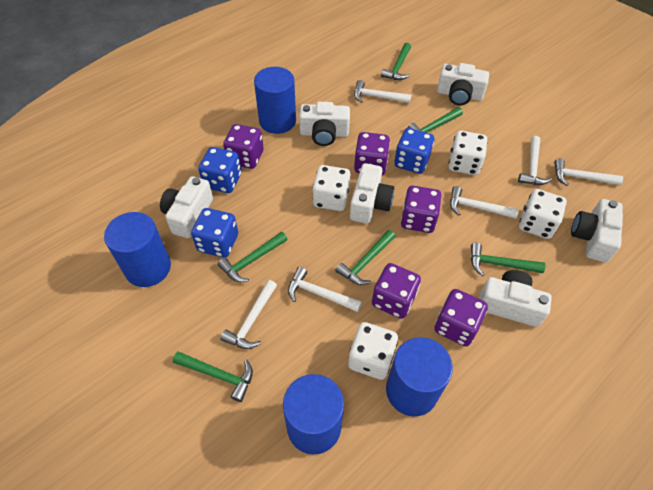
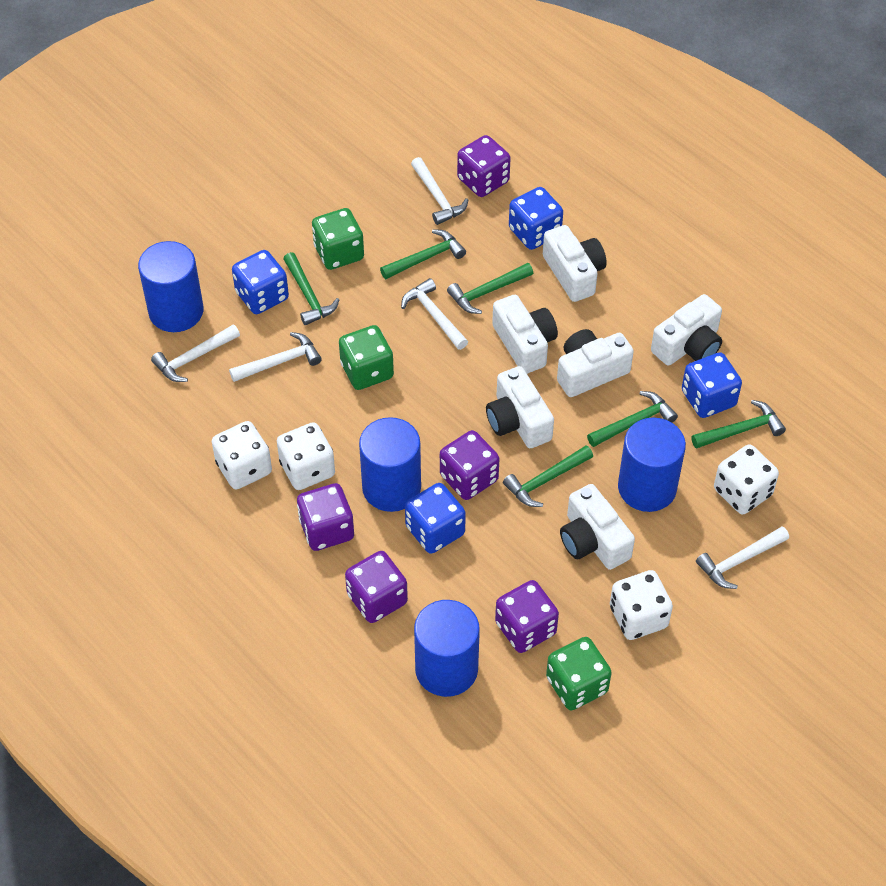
blue dice: [191,208,238,258] [198,147,241,193] [394,128,434,174] = 3 -> [232,250,289,314] [405,483,466,554] [509,187,563,250] [682,352,742,418] = 4
green dice: none = 0 -> [312,208,364,270] [339,325,394,390] [546,637,612,710] = 3
white hammer: [220,280,277,349] [288,267,362,312] [354,80,411,103] [450,186,519,219] [518,136,552,185] [554,158,623,186] = 6 -> [151,324,240,382] [229,332,322,382] [401,278,468,350] [411,157,468,225] [696,527,789,589] = 5

